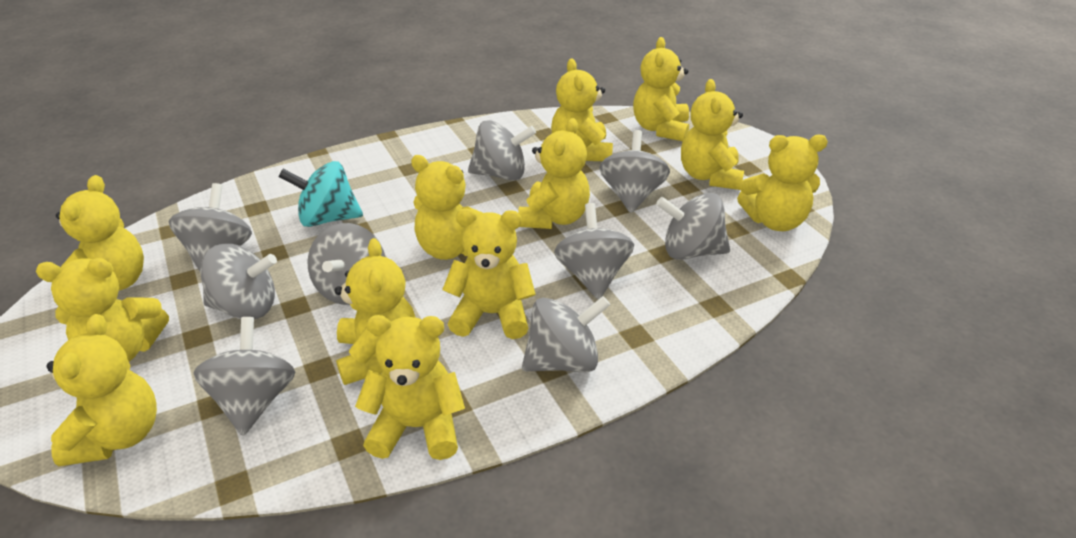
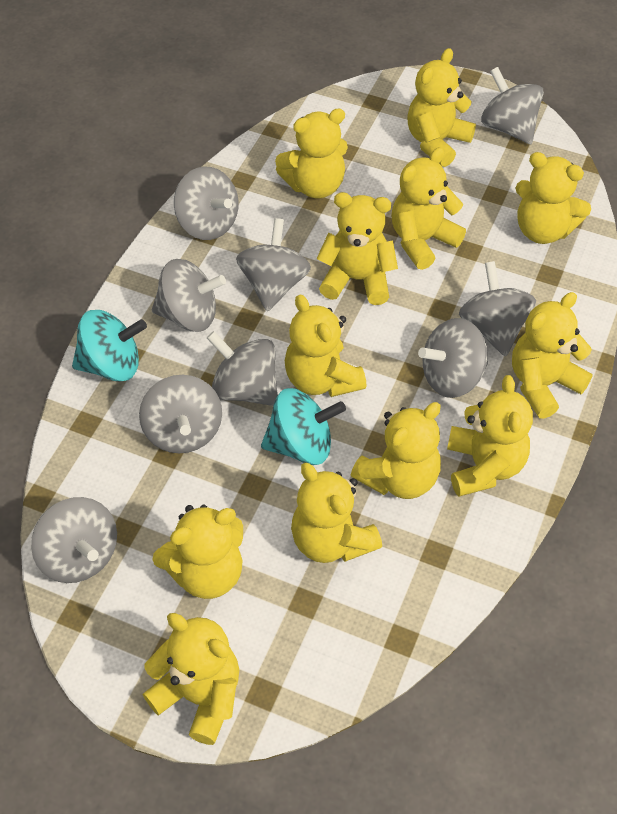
turquoise spinning top: [279,161,363,227] = 1 -> [72,310,147,382] [261,388,346,465] = 2

